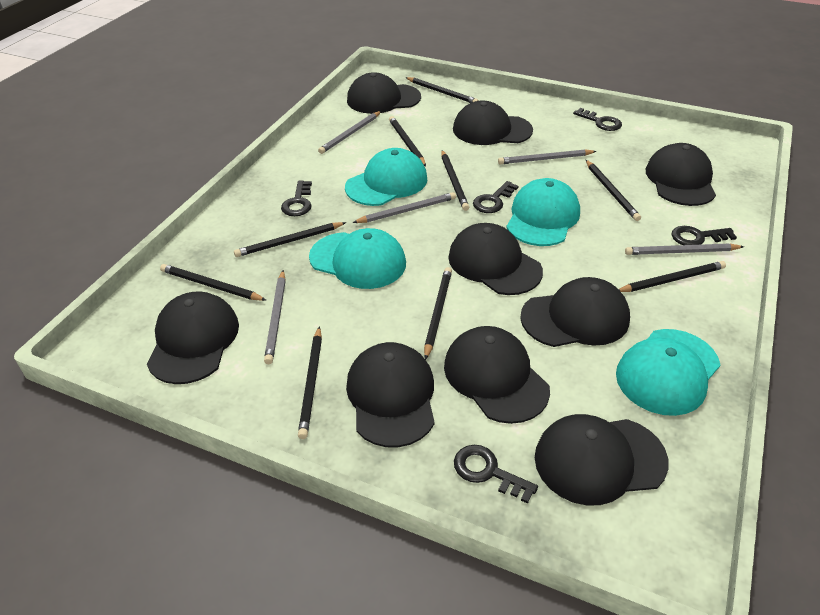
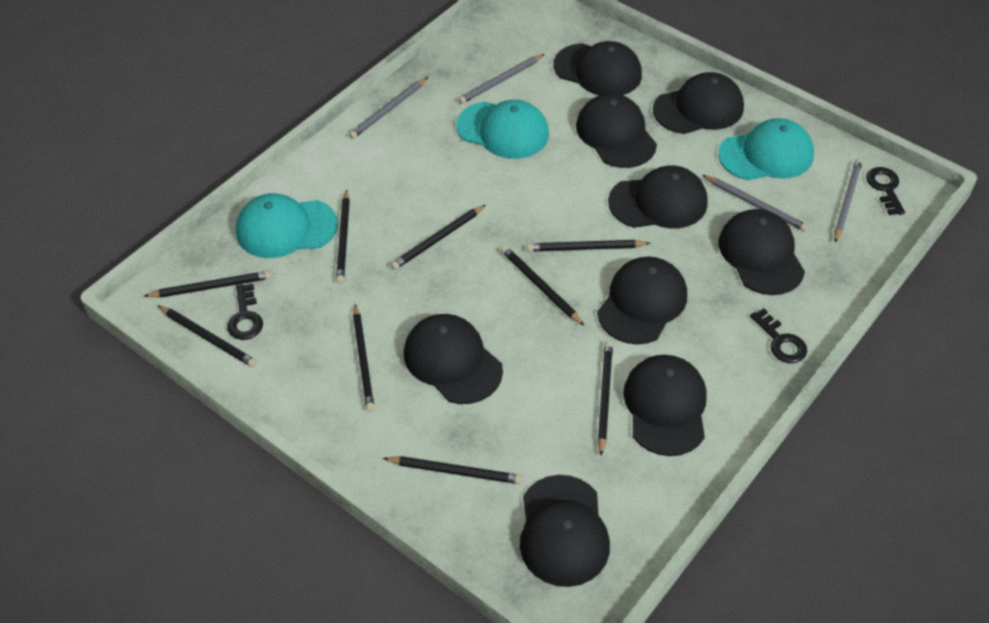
black key: [281,181,312,216] [454,445,538,504] [473,181,519,213] [573,108,622,131] [671,226,737,245] = 5 -> [227,284,263,340] [750,308,807,363] [866,167,905,215] = 3
grey pencil: [264,270,286,364] [318,111,381,154] [353,192,456,223] [498,149,597,164] [625,244,744,255] = 5 -> [349,77,428,139] [458,54,544,104] [703,175,808,232] [834,158,863,243] = 4
turquoise cap: [309,228,406,289] [345,148,427,206] [506,178,580,246] [616,329,720,416] = 4 -> [236,193,338,258] [456,100,549,159] [718,118,814,180] = 3

